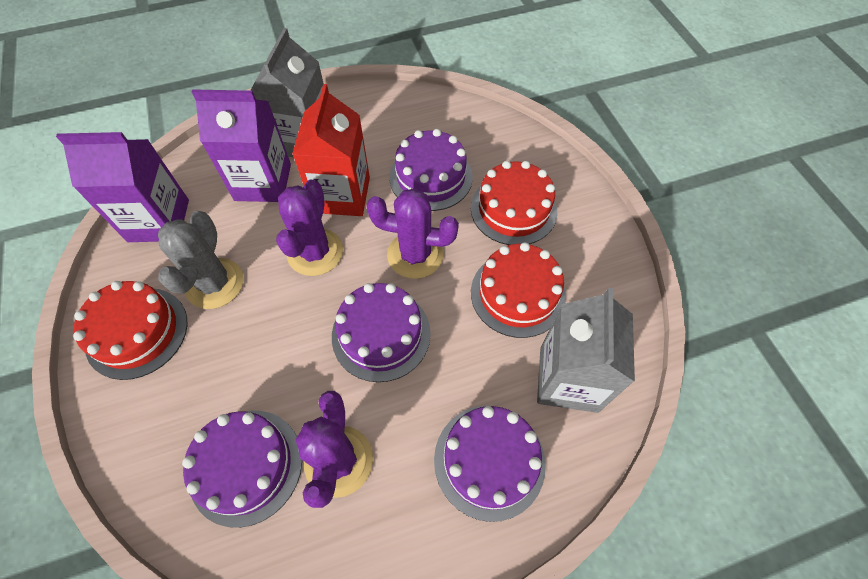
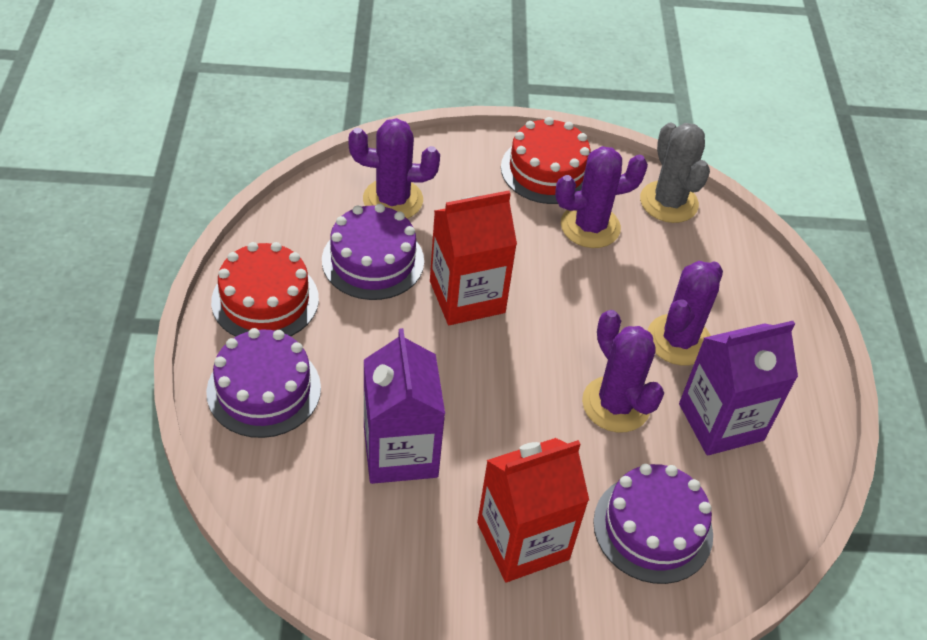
grey carton: [250,28,324,157] [537,288,635,413] = 2 -> none = 0
purple cactus: [276,179,343,276] [295,391,373,508] [366,188,459,279] = 3 -> [348,118,440,219] [555,146,648,248] [582,310,664,433] [648,261,723,365] = 4
purple cake: [182,411,302,528] [332,283,431,382] [389,129,473,211] [434,406,546,522] = 4 -> [206,328,321,438] [322,204,424,300] [593,464,713,584] = 3
red cake: [73,281,187,380] [471,161,557,245] [471,242,566,338] = 3 -> [211,242,319,337] [501,117,591,204] = 2
red carton: [292,84,370,216] = 1 -> [430,191,517,325] [477,438,589,582] = 2

